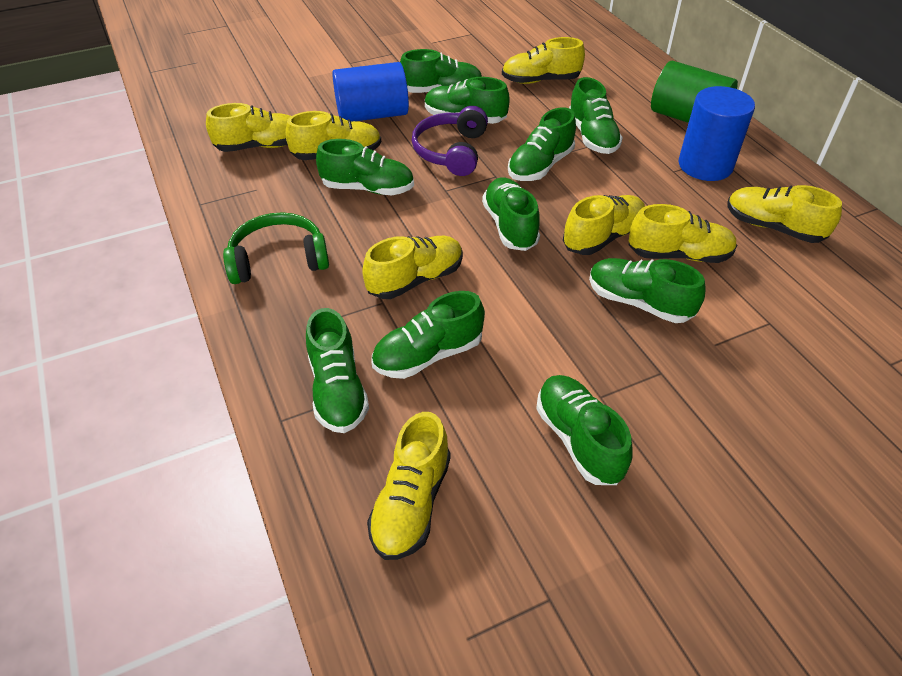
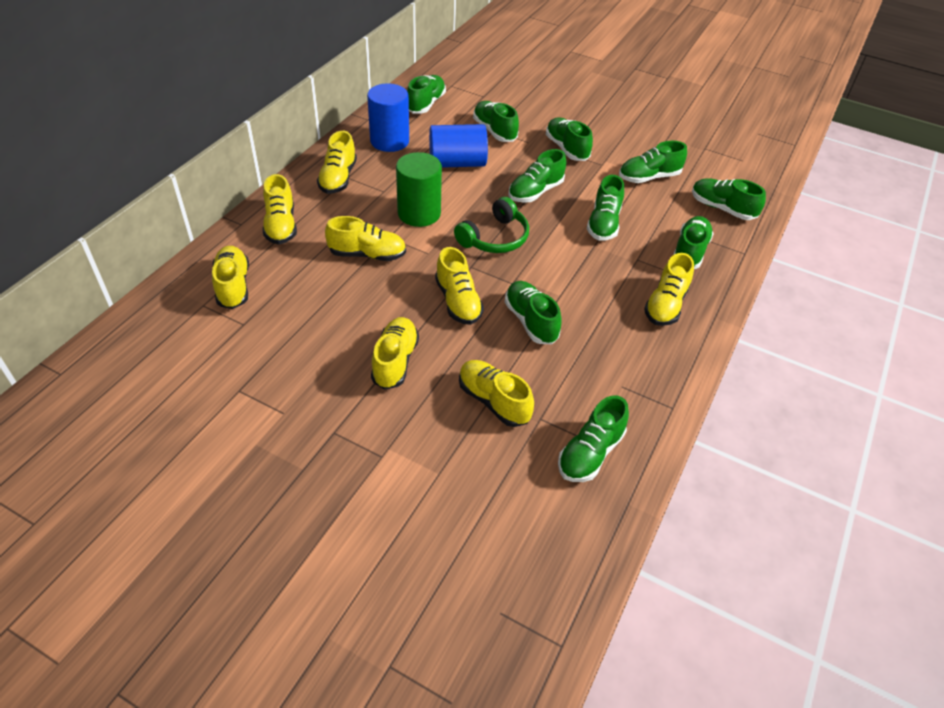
purple headphones: [412,106,488,176] = 1 -> none = 0

